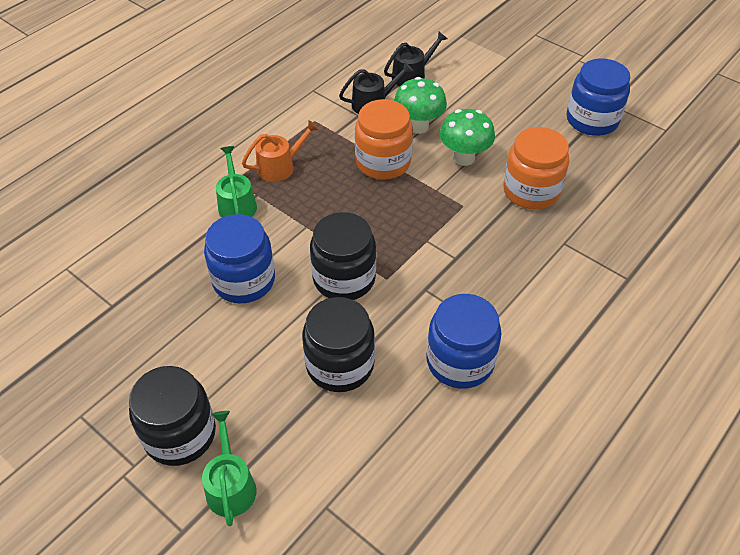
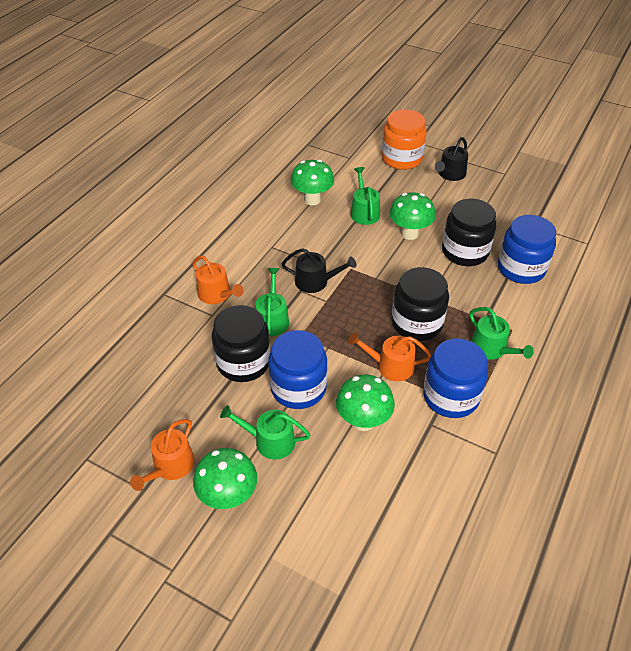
green mushroom: [394,77,447,134] [440,109,495,166] = 2 -> [193,448,257,509] [291,160,334,205] [336,375,395,431] [389,192,436,240] = 4
green watering can: [202,411,257,526] [216,146,257,218] = 2 -> [220,405,310,460] [255,268,289,336] [351,167,380,225] [469,307,534,360] = 4
orange jar: [355,99,413,180] [503,127,569,210] = 2 -> [382,110,427,170] = 1
orange watering can: [242,120,319,182] = 1 -> [130,419,195,491] [192,256,244,304] [348,332,431,381] = 3

